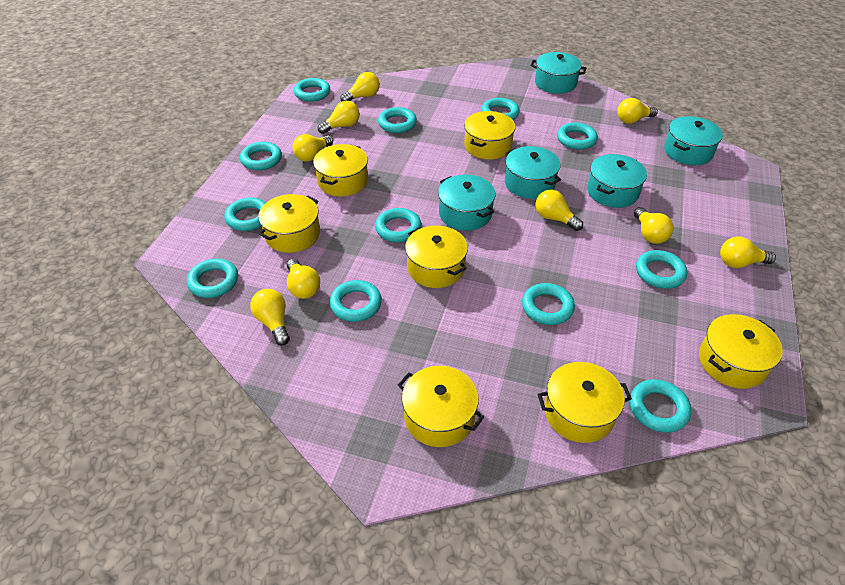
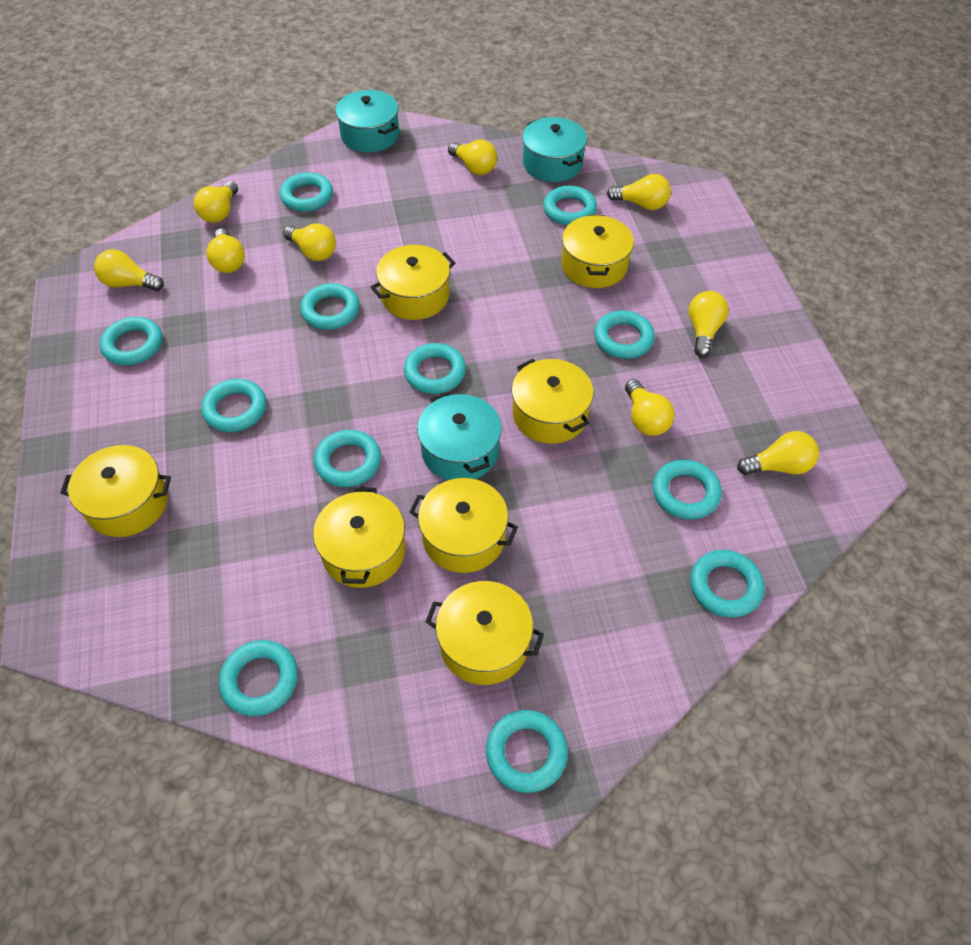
turquoise pot: [438,174,496,231] [505,146,561,199] [531,52,586,94] [587,154,647,208] [664,116,723,165] = 5 -> [335,90,399,153] [417,392,502,480] [522,117,587,182] = 3

